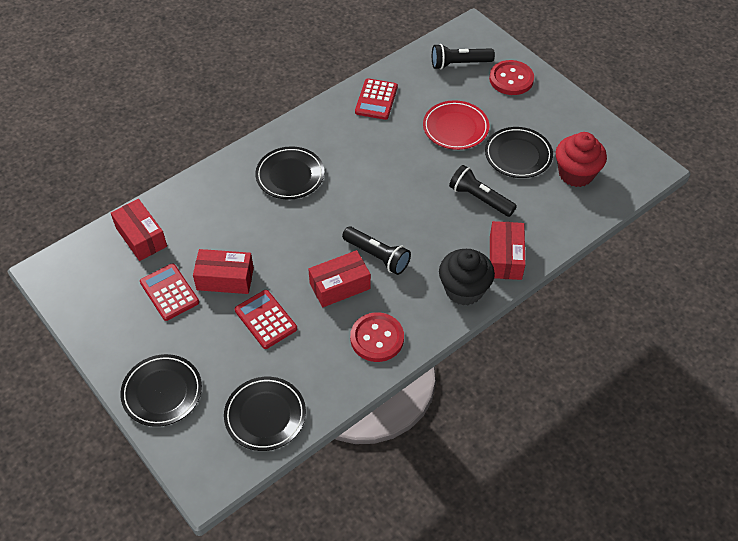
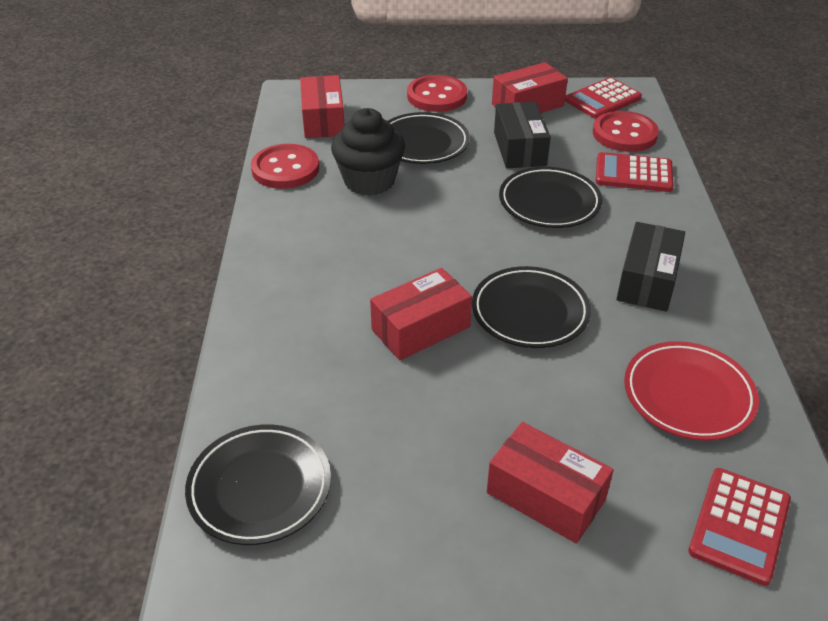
black box: none = 0 -> [494,102,551,168] [617,222,685,312] = 2
black flashlight: [342,227,411,275] [432,44,495,70] [449,165,517,217] = 3 -> none = 0
red button: [350,312,404,362] [489,60,534,95] = 2 -> [251,144,319,189] [407,75,467,112] [593,111,659,152] = 3
red cupcake: [556,132,607,187] = 1 -> none = 0

